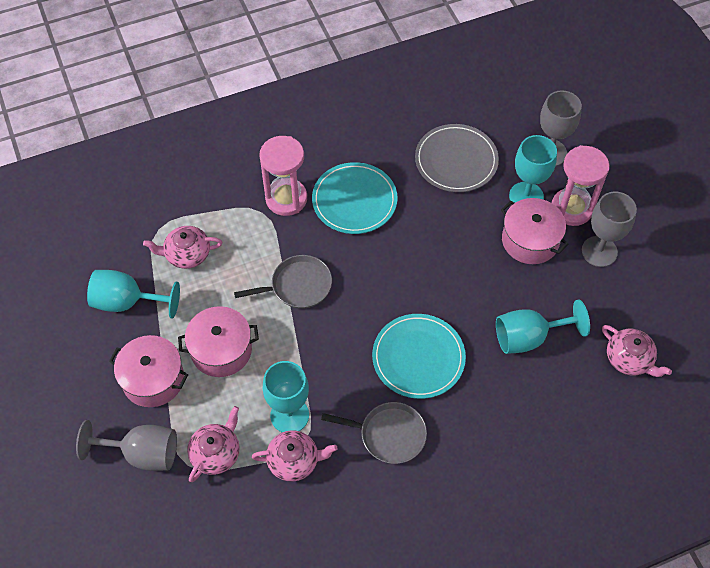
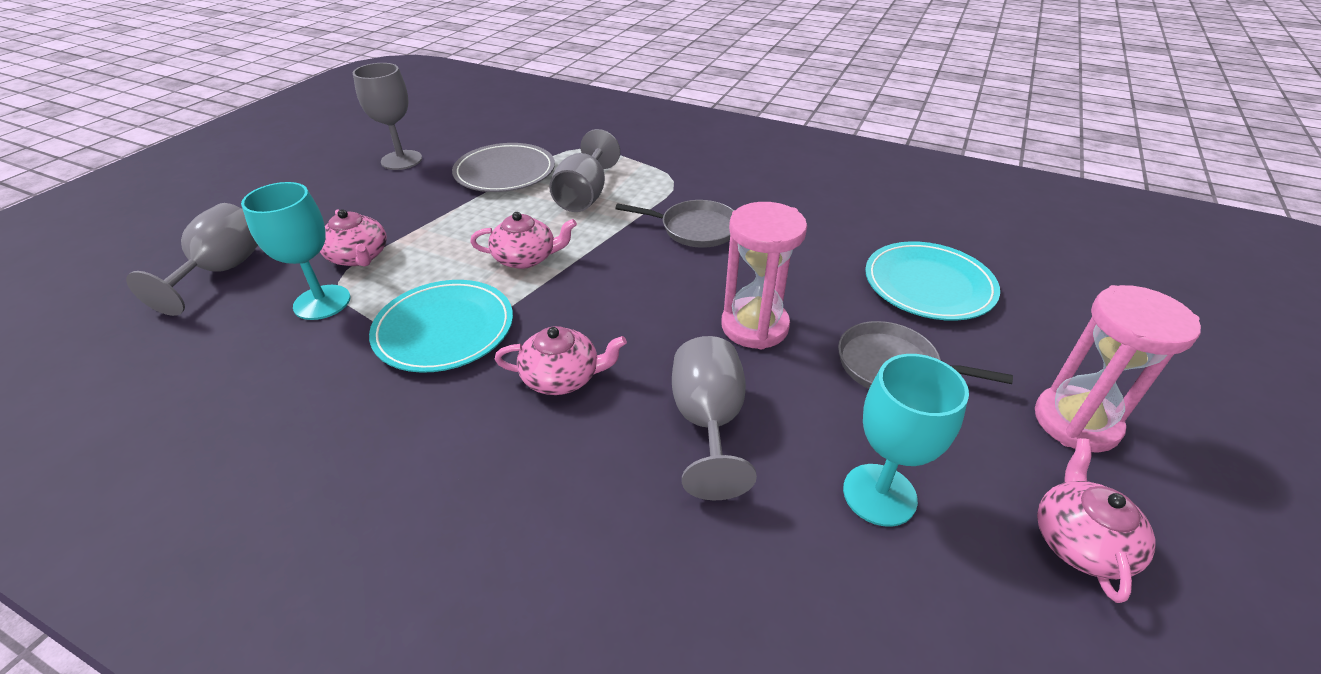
grey goblet: [76,420,177,471] [540,90,582,166] [582,192,637,267] = 3 -> [126,203,258,316] [353,63,422,170] [549,129,620,212] [672,336,757,500] = 4
pink pot: [109,335,188,407] [178,306,259,377] [501,198,568,264] = 3 -> none = 0
turquoise goblet: [87,270,180,319] [263,361,309,432] [496,300,590,354] [509,135,557,203] = 4 -> [241,182,350,320] [843,354,969,527] = 2

